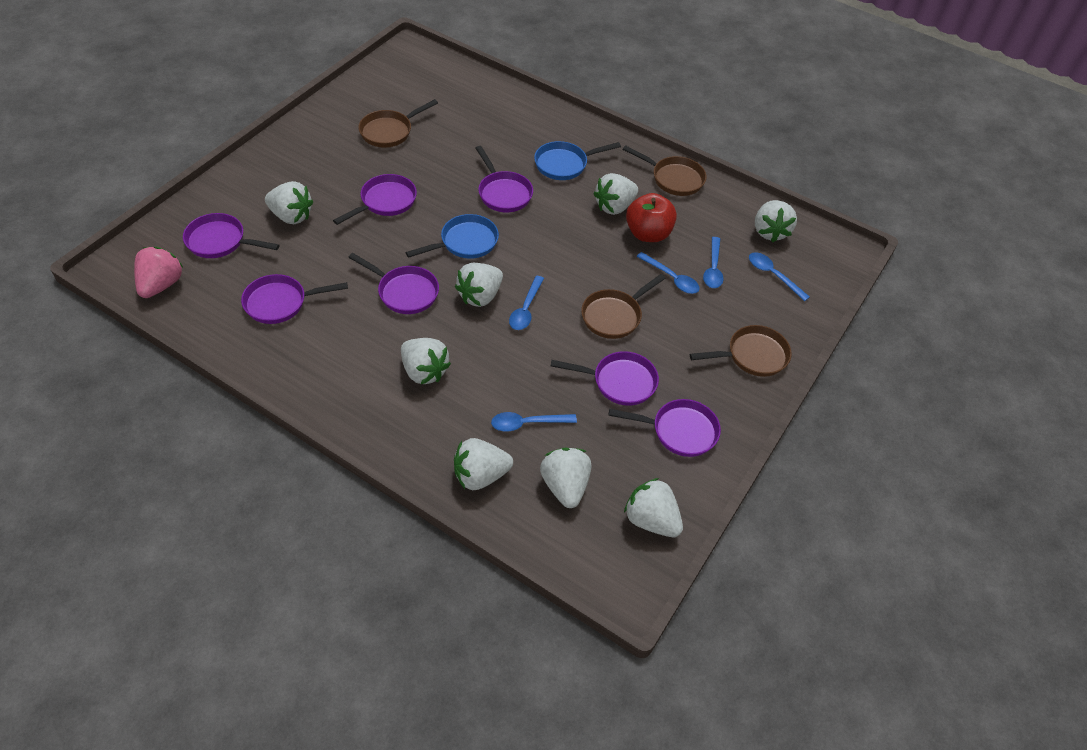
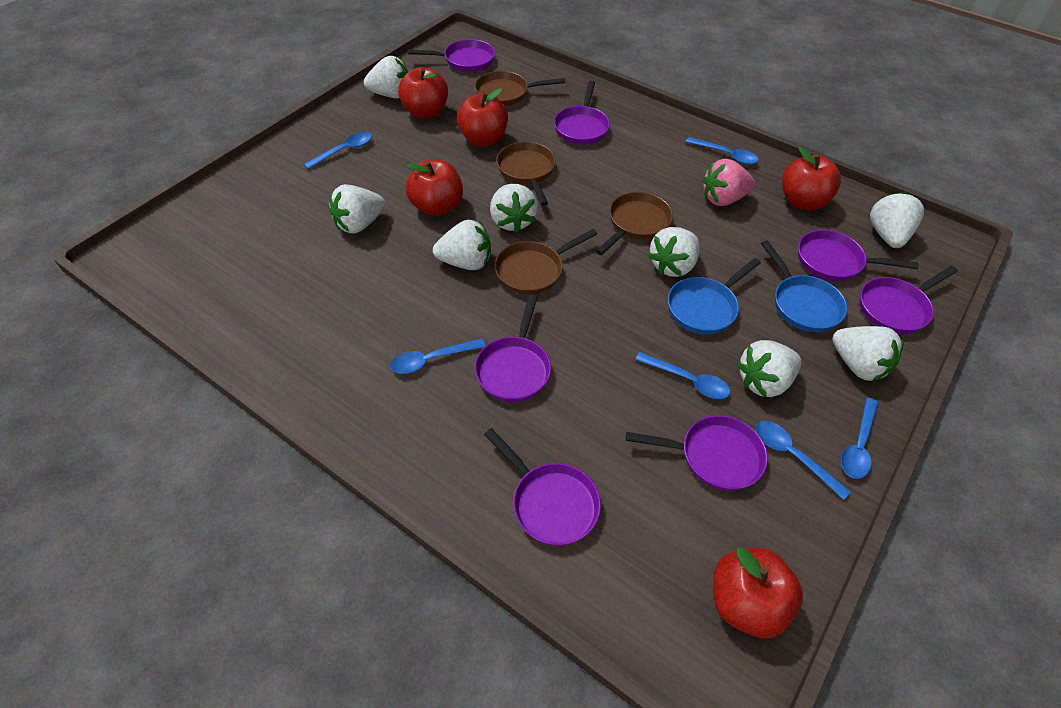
blue spoon: [491,412,577,432] [509,276,544,330] [636,252,700,294] [703,237,724,288] [749,252,810,301] = 5 -> [304,132,372,169] [390,338,486,374] [635,352,730,399] [686,137,759,164] [756,421,851,500] [841,397,878,479] = 6
red apple: [626,193,677,242] = 1 -> [398,67,448,119] [406,159,463,216] [457,88,508,146] [713,547,803,638] [782,147,841,210] = 5

